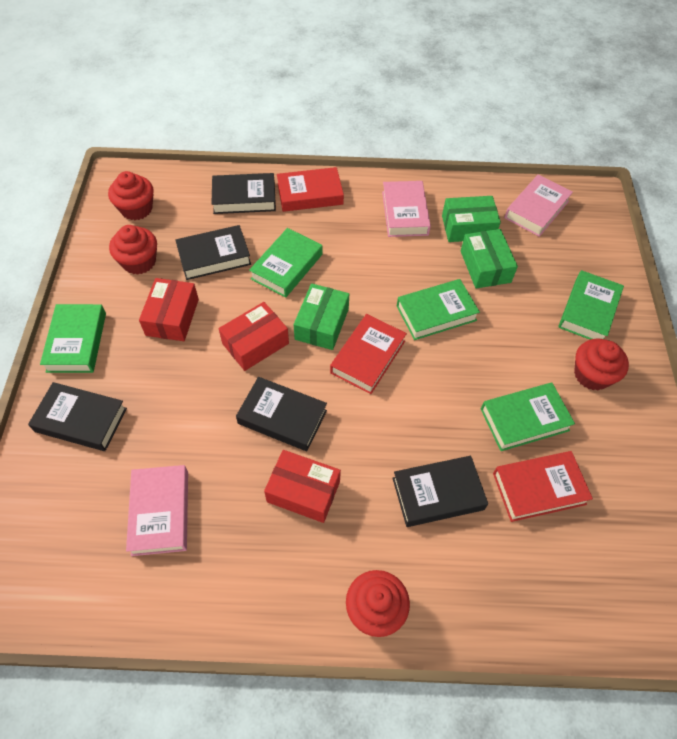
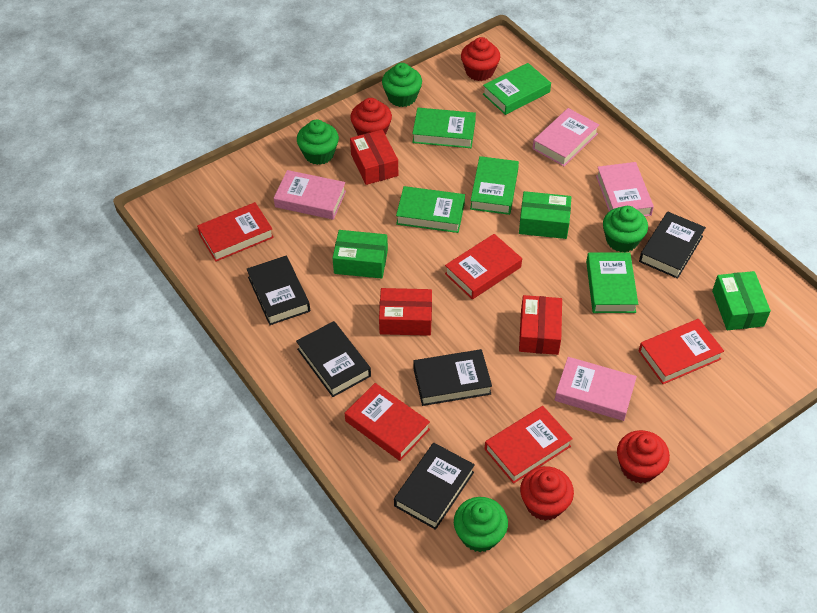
green cupcake: none = 0 -> [297,120,339,165] [382,63,422,107] [454,497,508,552] [603,206,648,252] = 4
pink book: [126,465,188,556] [382,181,431,237] [504,174,573,237] = 3 -> [274,170,346,220] [533,108,599,166] [555,357,637,421] [596,162,654,216] = 4
red book: [277,167,344,212] [330,314,407,394] [493,451,593,522] = 3 -> [197,202,274,262] [345,383,430,461] [445,234,522,299] [485,406,573,484] [639,319,724,384] = 5

